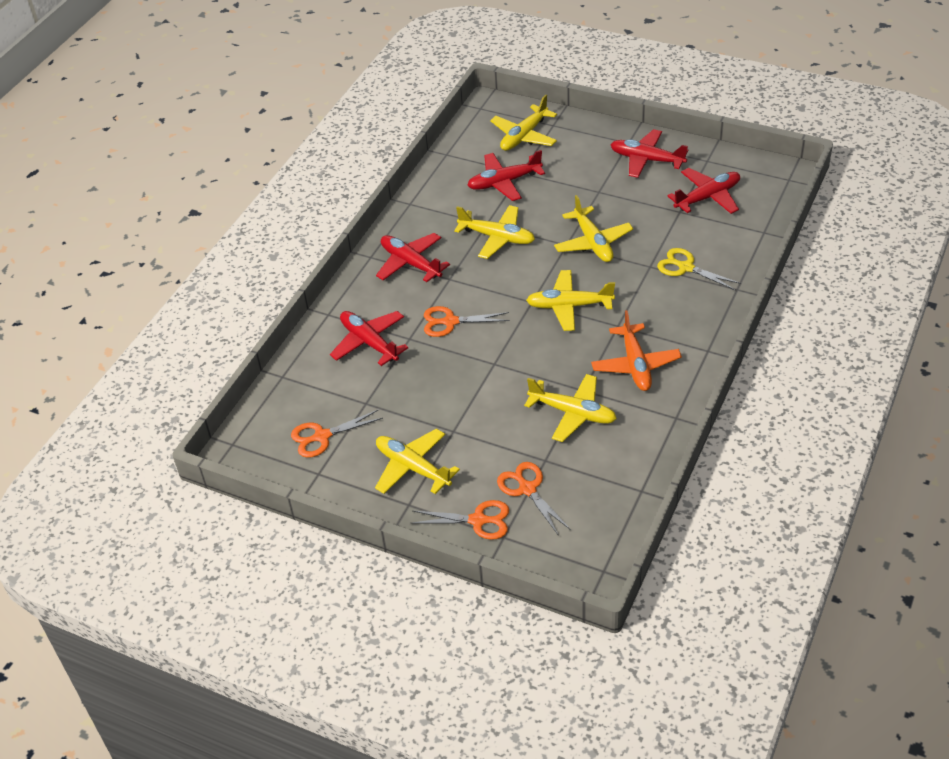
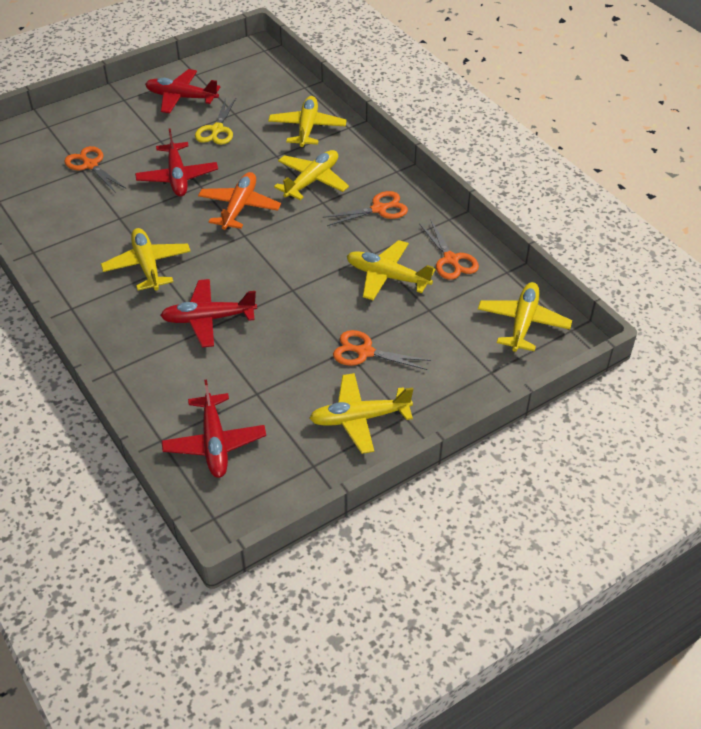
red plane: [330,311,408,366] [376,233,450,282] [467,150,545,201] [610,129,688,178] [667,168,740,214] = 5 -> [135,128,218,197] [145,69,220,113] [160,279,257,347] [162,379,266,478] = 4

